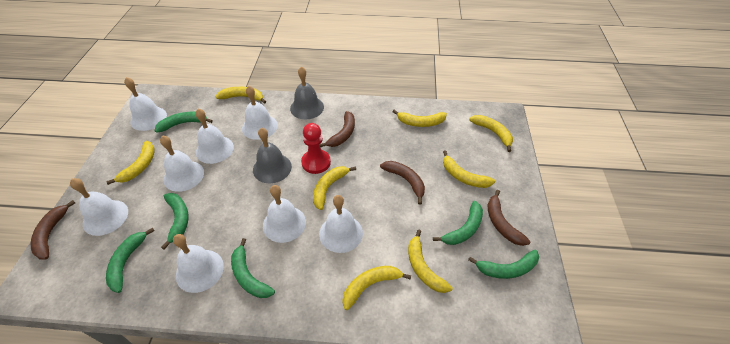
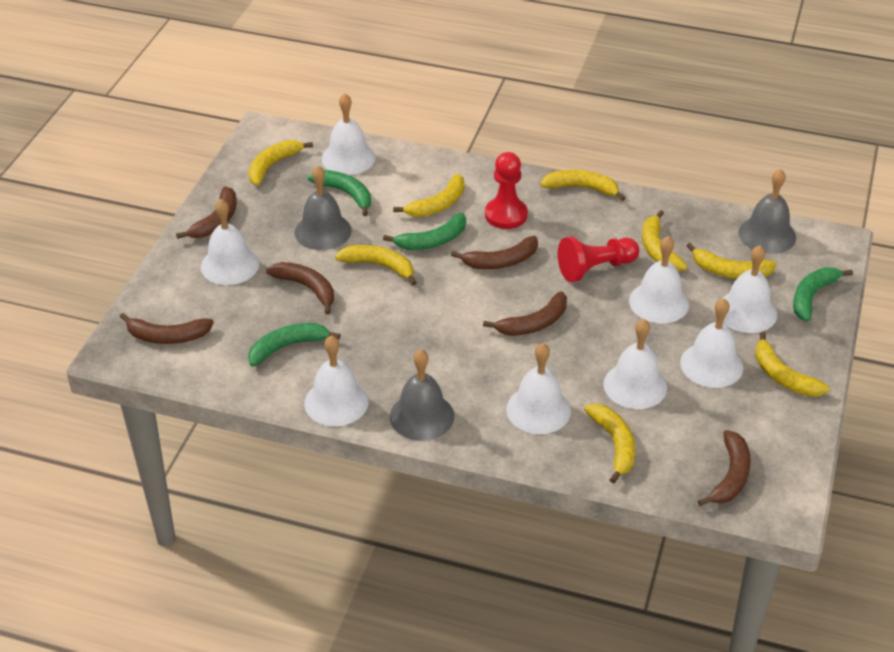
brown banana: [31,200,75,260] [319,111,355,147] [380,161,425,205] [488,190,530,246] = 4 -> [120,313,214,344] [176,186,237,239] [266,262,334,315] [451,236,538,269] [483,291,567,336] [698,430,751,506] = 6
green banana: [106,228,154,293] [155,112,213,133] [161,193,189,250] [231,238,275,298] [433,201,483,245] [468,250,539,279] = 6 -> [248,323,341,366] [308,170,371,216] [383,213,466,250] [793,267,853,322] = 4
grey bell: [253,128,292,183] [290,67,324,119] = 2 -> [295,166,352,250] [390,349,454,441] [738,169,796,254] = 3
red pawn: [301,123,331,174] = 1 -> [485,152,528,229] [558,237,639,282] = 2

